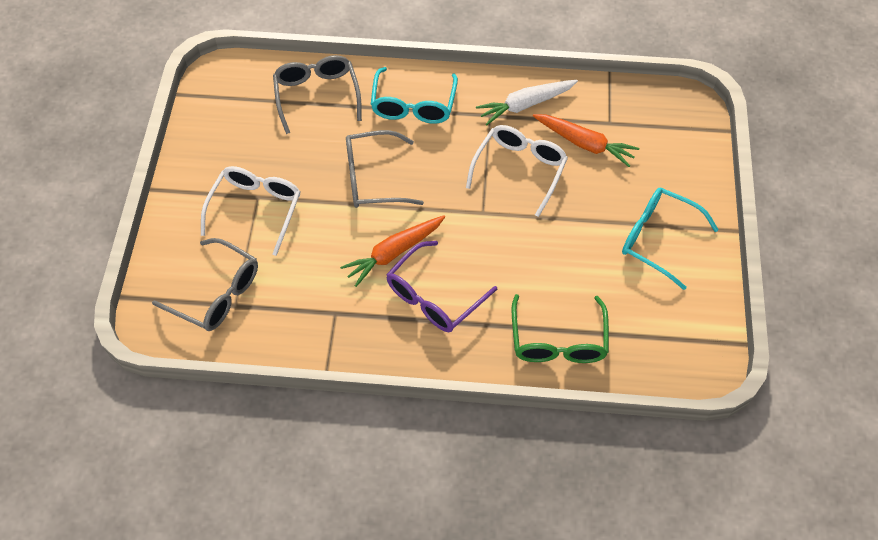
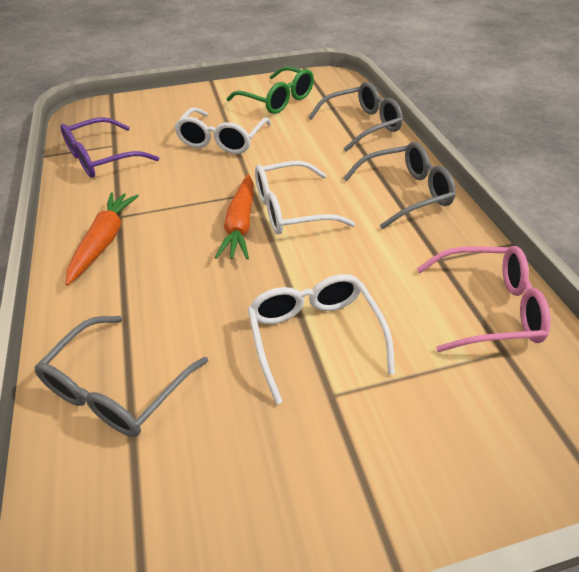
pink glasses: none = 0 -> [417,246,551,352] = 1
turquoise glasses: [371,67,458,124] [622,188,719,290] = 2 -> none = 0
white carrot: [476,80,578,125] = 1 -> none = 0
white glasses: [201,166,300,256] [466,125,568,217] = 2 -> [174,108,271,154] [248,274,395,404] [255,161,356,235] = 3

